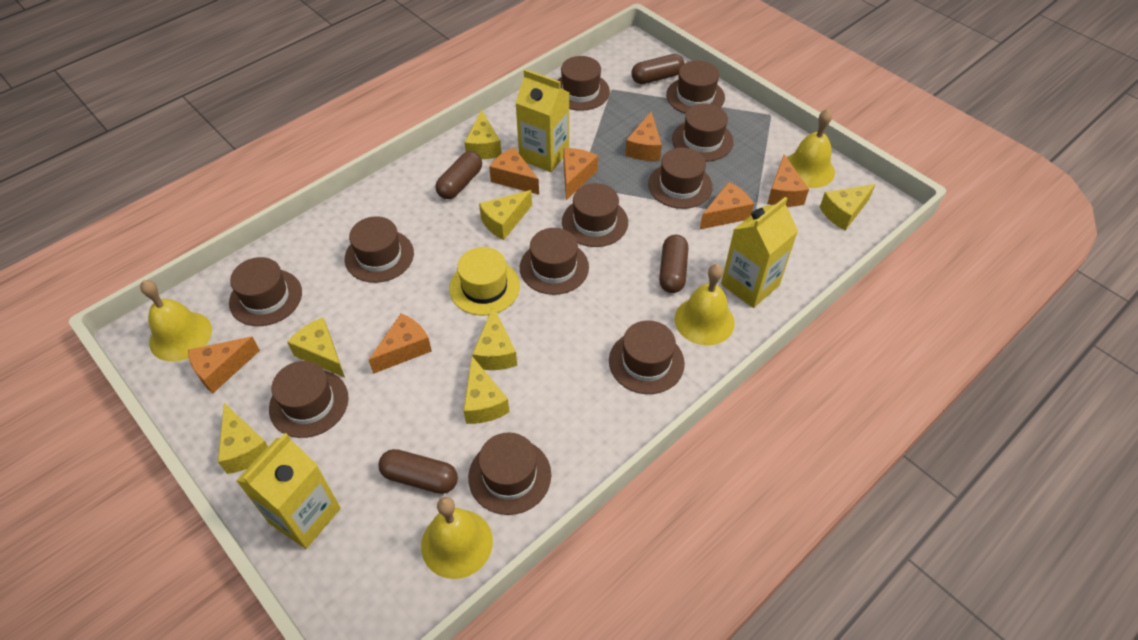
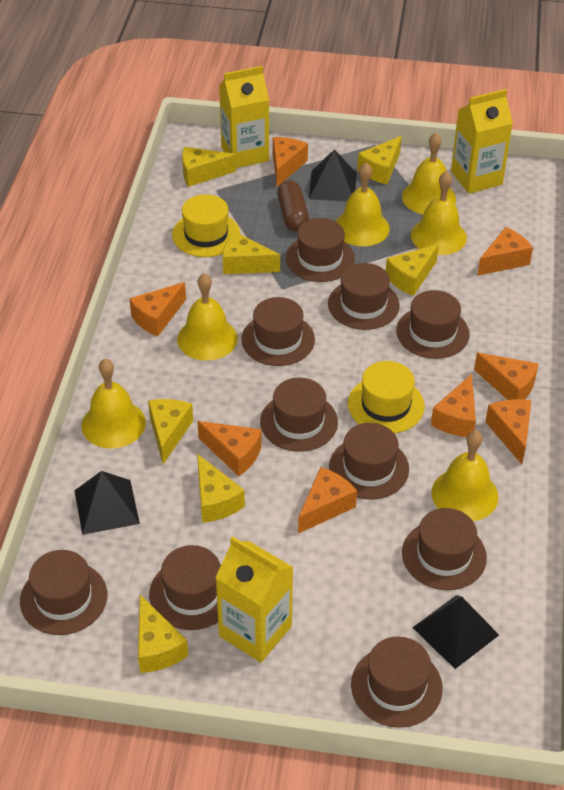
black pyramid: none = 0 -> [74,471,140,535] [309,149,357,201] [412,595,499,669] = 3
brown capsule: [379,449,458,494] [435,151,482,199] [631,54,685,84] [659,235,688,293] = 4 -> [277,180,309,231] = 1
brown hat: [229,257,302,326] [269,361,349,438] [345,216,414,283] [468,432,551,515] [520,228,589,295] [557,56,610,111] [562,183,628,247] [609,320,685,394] [648,148,713,209] [666,61,725,114] [672,103,734,161] = 11 -> [20,550,107,635] [149,545,221,630] [241,297,315,366] [260,378,338,452] [286,218,355,282] [328,263,400,330] [329,423,409,499] [351,636,443,728] [396,290,470,359] [402,508,487,590] = 10
orange cheese: [188,337,260,393] [369,313,432,374] [489,148,539,195] [563,148,598,200] [625,112,662,161] [700,182,754,229] [767,154,809,207] = 7 -> [129,282,186,336] [198,421,262,476] [273,137,308,187] [298,467,357,534] [431,374,476,437] [474,353,539,400] [477,227,533,276] [485,399,532,464] = 8
yellow bell: [140,280,212,362] [421,497,493,579] [674,264,735,346] [787,109,835,188] = 4 -> [82,359,146,449] [177,273,238,361] [336,163,390,246] [402,132,456,214] [411,171,467,255] [431,430,499,521] = 6
yellow hat: [449,247,520,315] = 1 -> [172,194,240,257] [348,361,425,433] = 2

